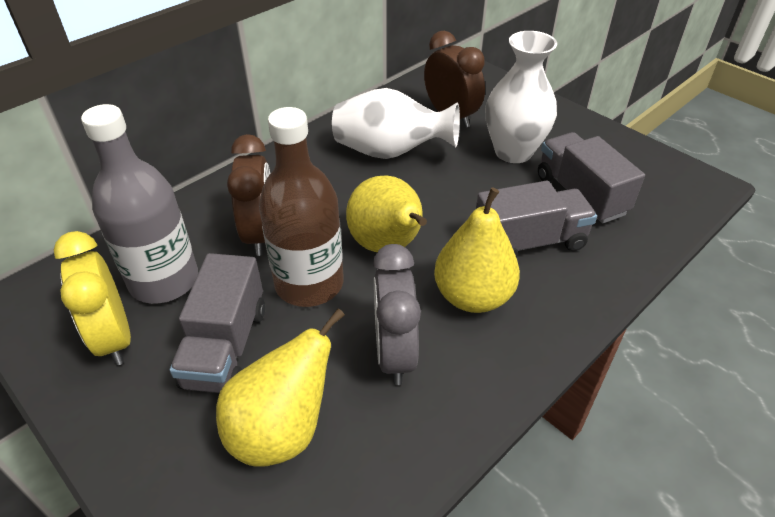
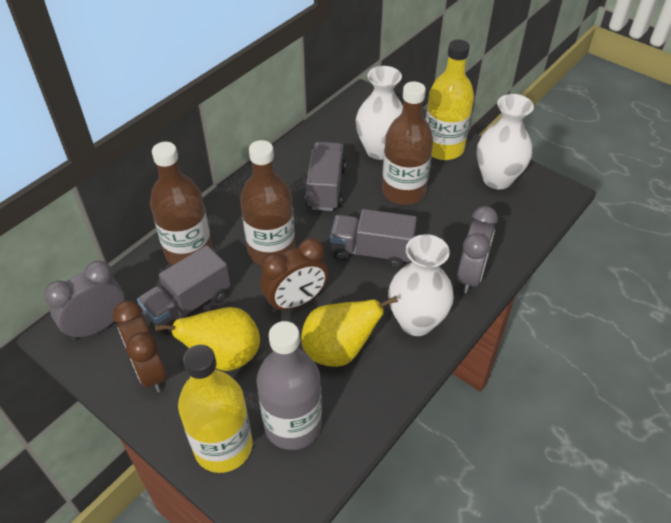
brown bottle: [259,107,344,307] = 1 -> [150,142,212,265] [240,140,295,265] [382,81,433,205] = 3
grey clock: [373,244,421,385] = 1 -> [44,261,125,340] [457,206,498,293] = 2
white vase: [332,88,460,159] [485,31,557,163] = 2 -> [355,66,403,160] [388,234,454,336] [477,94,534,189] = 3
yellow bottle: none = 0 -> [178,345,253,473] [426,39,474,160] = 2
yellow clock: [54,231,131,365] = 1 -> none = 0
yellow pear: [216,308,345,467] [346,176,427,252] [434,188,520,313] = 3 -> [155,307,260,371] [301,296,398,367] = 2

